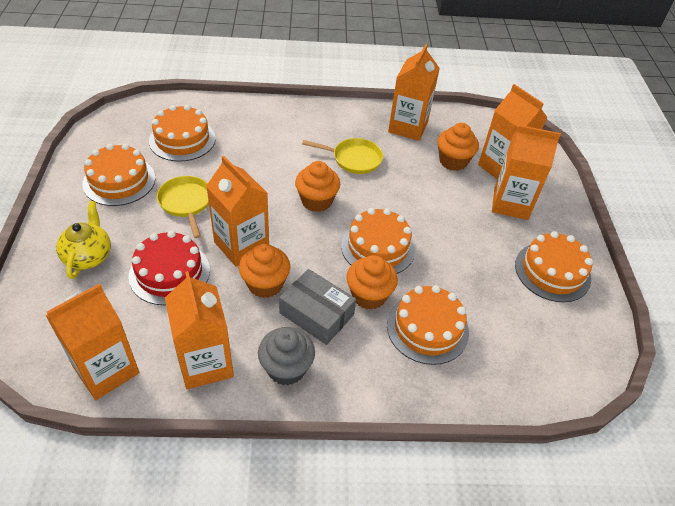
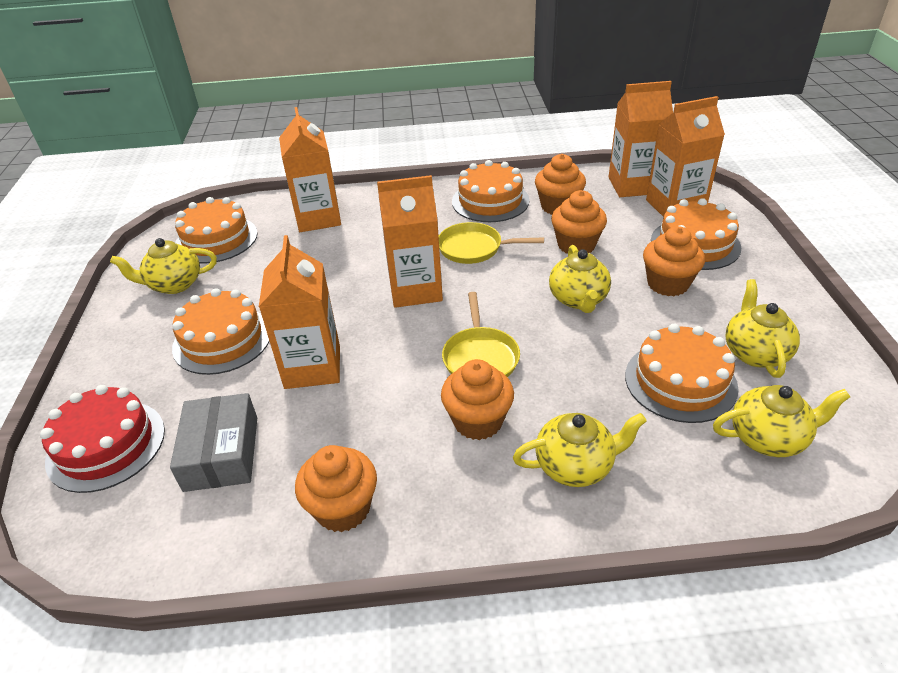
grey cupcake: [258,327,315,385] = 1 -> none = 0
orange carton: [46,283,139,400] [165,271,234,389] [206,156,269,266] [388,44,440,141] [478,84,547,179] [492,125,561,220] = 6 -> [259,235,340,389] [279,107,341,232] [377,175,443,308] [609,81,673,197] [646,96,725,217] = 5
orange cupcake: [239,243,290,298] [295,161,340,212] [347,255,398,310] [438,123,479,171] = 4 -> [295,445,377,532] [441,359,514,440] [535,154,586,215] [551,190,607,253] [643,226,705,296] = 5
yellow teapot: [56,201,111,279] = 1 -> [110,238,217,294] [513,413,647,487] [549,245,611,313] [713,385,850,457] [725,279,800,378] = 5

